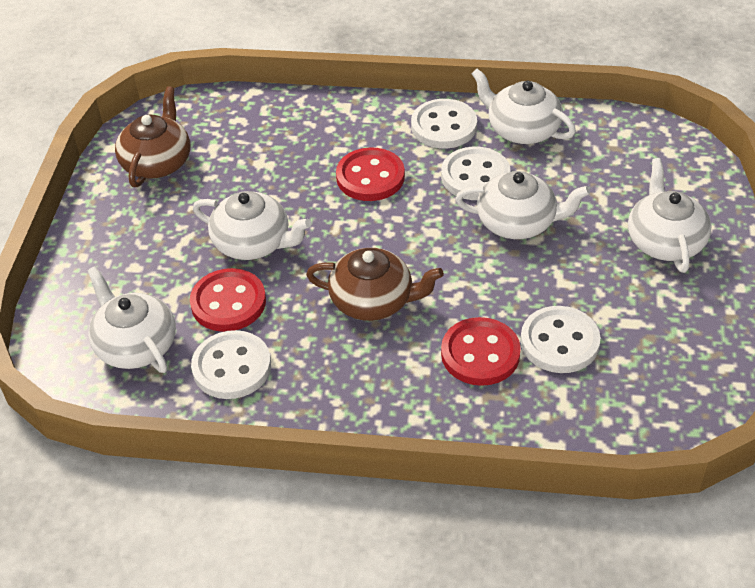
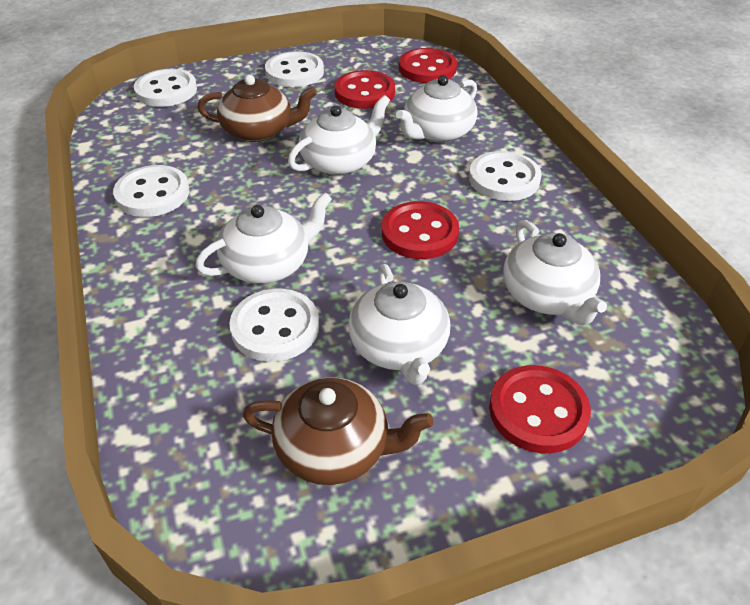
red button: [190,268,266,332] [336,147,405,201] [441,317,521,386] = 3 -> [334,70,395,109] [382,201,459,259] [399,48,457,83] [489,365,591,453] = 4
white button: [191,330,271,399] [411,99,477,149] [441,147,510,200] [521,306,601,373] = 4 -> [113,165,190,217] [134,69,197,107] [229,289,319,362] [265,51,324,87] [469,151,542,201] = 5

